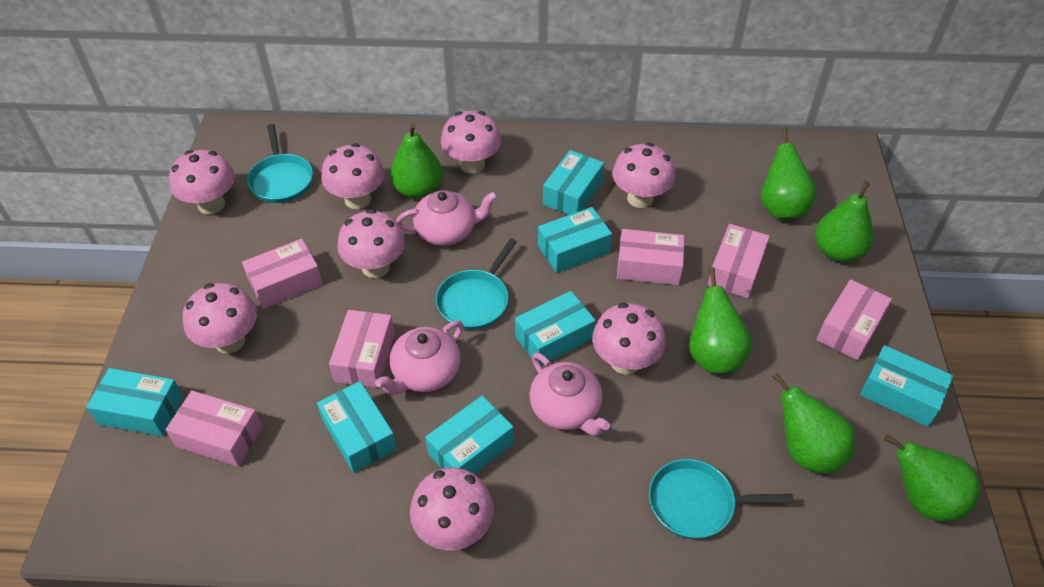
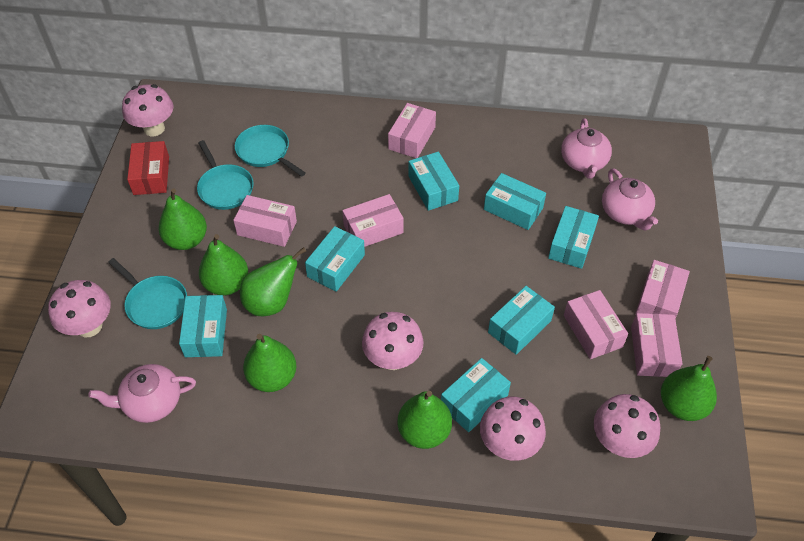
pink mushroom: [169,150,235,214] [183,283,257,354] [321,143,385,209] [338,209,405,278] [410,468,494,550] [441,111,501,174] [592,303,666,375] [612,142,675,208] = 8 -> [48,280,111,337] [122,84,173,136] [362,312,424,370] [480,397,546,461] [594,394,660,458] = 5
red box: none = 0 -> [127,141,169,195] = 1

